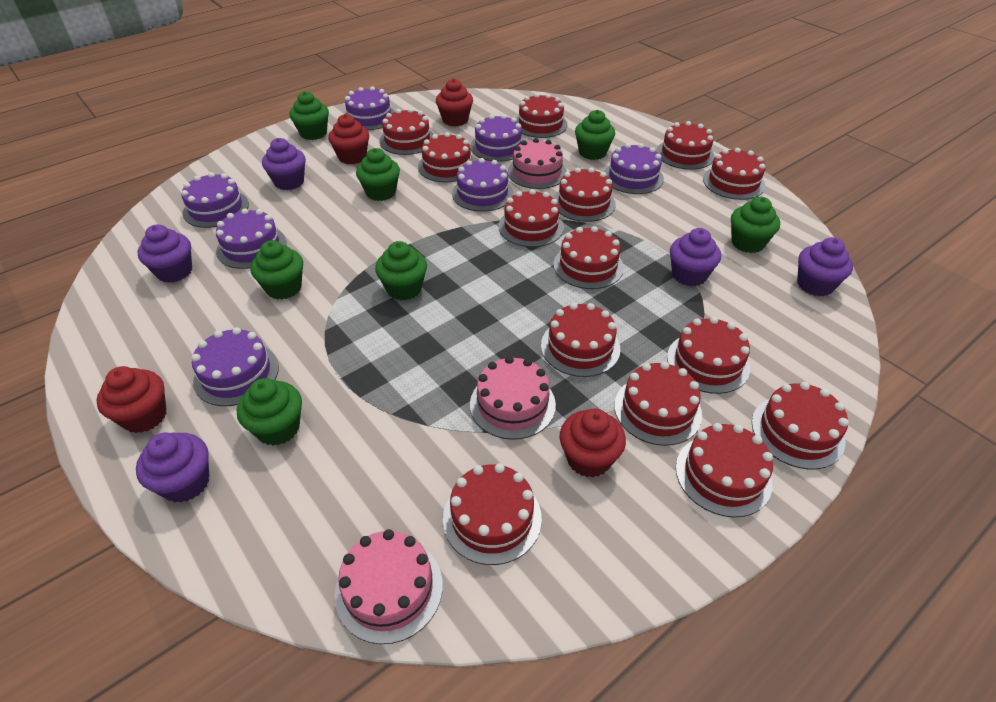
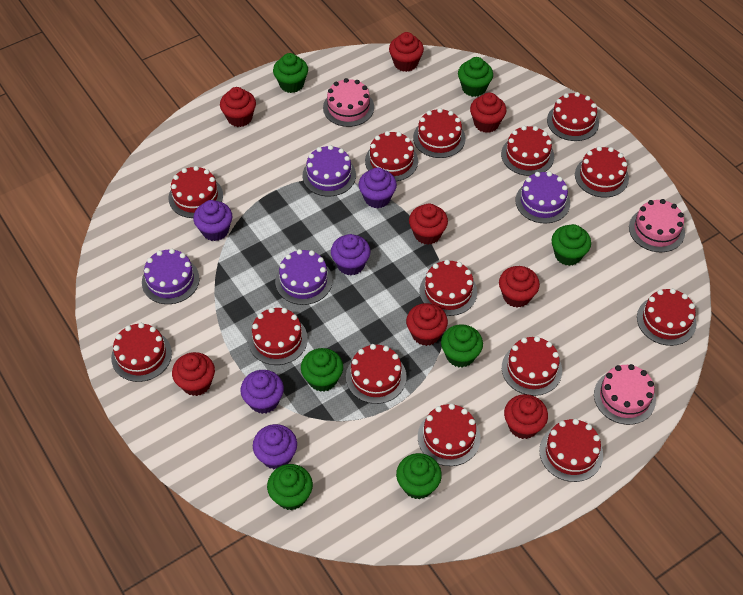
purple cake: [181,172,249,228] [191,327,279,406] [216,208,286,269] [345,86,395,130] [452,158,514,212] [470,114,524,162] [604,143,664,194] = 7 -> [142,249,199,304] [275,249,333,305] [302,145,356,196] [516,171,570,224] = 4
red cupcake: [97,366,167,433] [328,114,369,164] [436,79,473,127] [560,409,626,477] = 4 -> [172,352,215,396] [220,87,256,127] [389,32,424,72] [406,303,448,346] [409,204,448,245] [470,92,506,133] [499,266,540,308] [504,394,548,439] = 8

